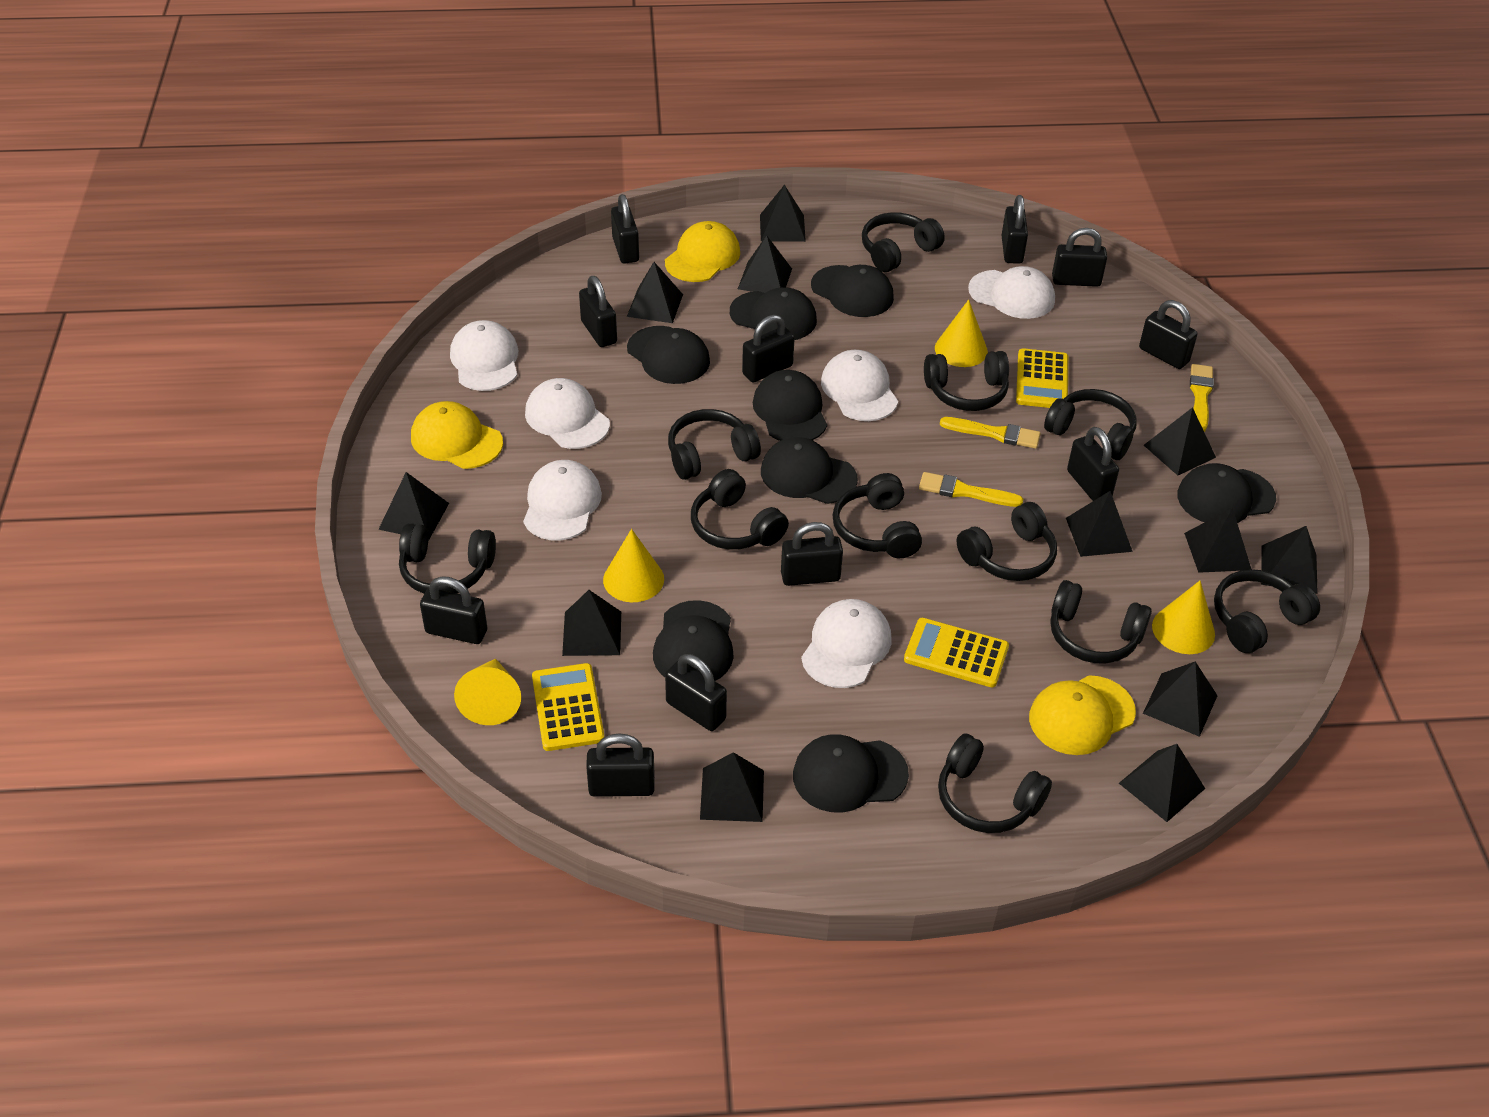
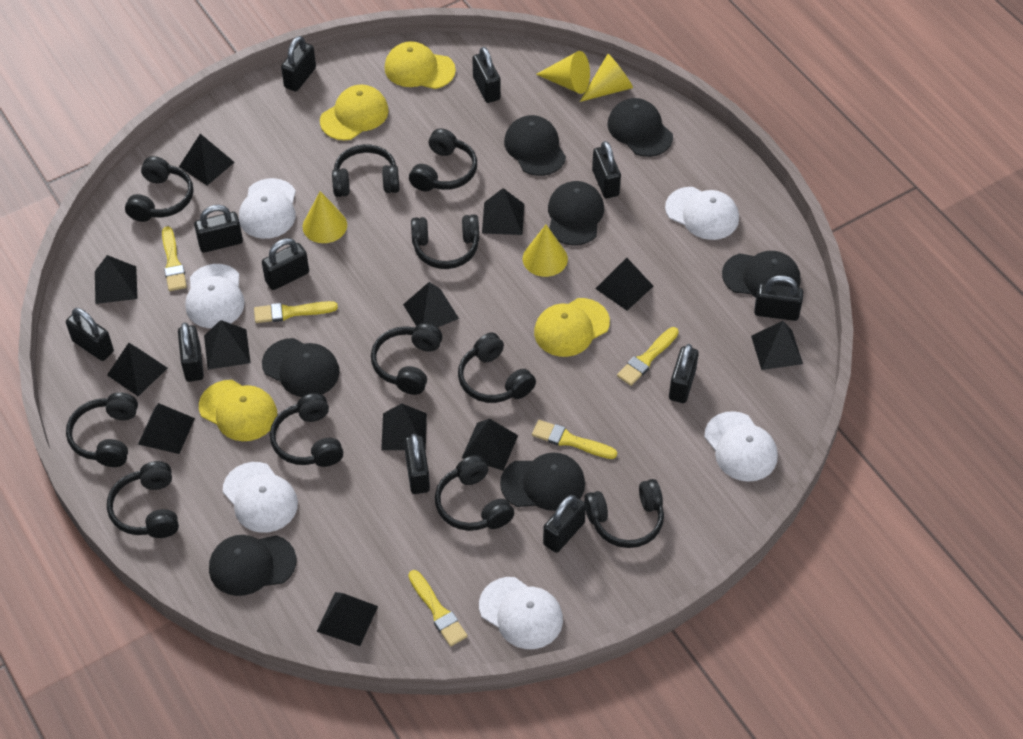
black cap: [627,326,710,384] [653,600,734,681] [730,287,817,340] [753,370,827,441] [761,437,858,504] [793,734,909,813] [811,265,894,317] [1177,463,1276,523] = 8 -> [209,535,296,596] [262,338,340,397] [500,452,585,511] [504,115,566,176] [548,181,604,245] [608,98,673,157] [722,251,800,297] = 7
yellow brush: [919,472,1024,507] [940,417,1041,449] [1190,364,1214,432] = 3 -> [162,226,187,291] [254,301,338,323] [408,570,467,646] [532,420,617,459] [617,327,679,386] = 5
yellow calculator: [532,663,604,751] [904,618,1009,687] [1016,348,1068,408] = 3 -> none = 0
yellow cap: [411,401,503,469] [665,221,740,282] [1029,675,1136,755] = 3 -> [199,380,277,441] [320,85,389,140] [385,41,456,89] [534,298,610,357] = 4

